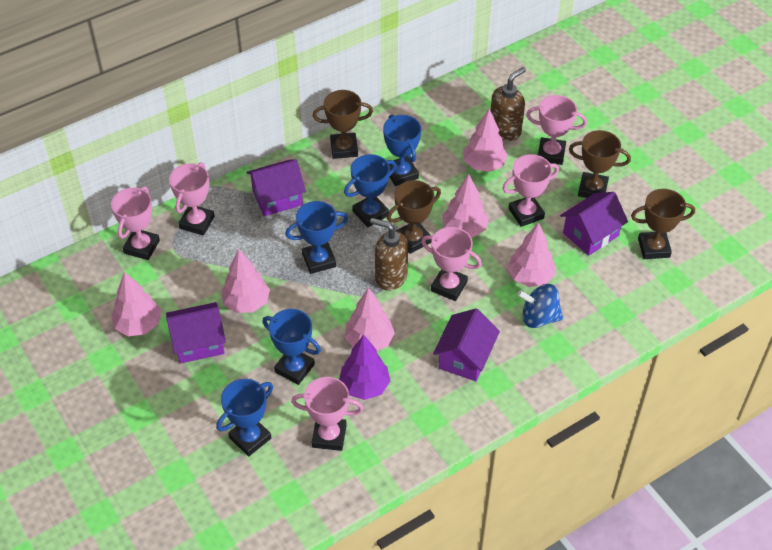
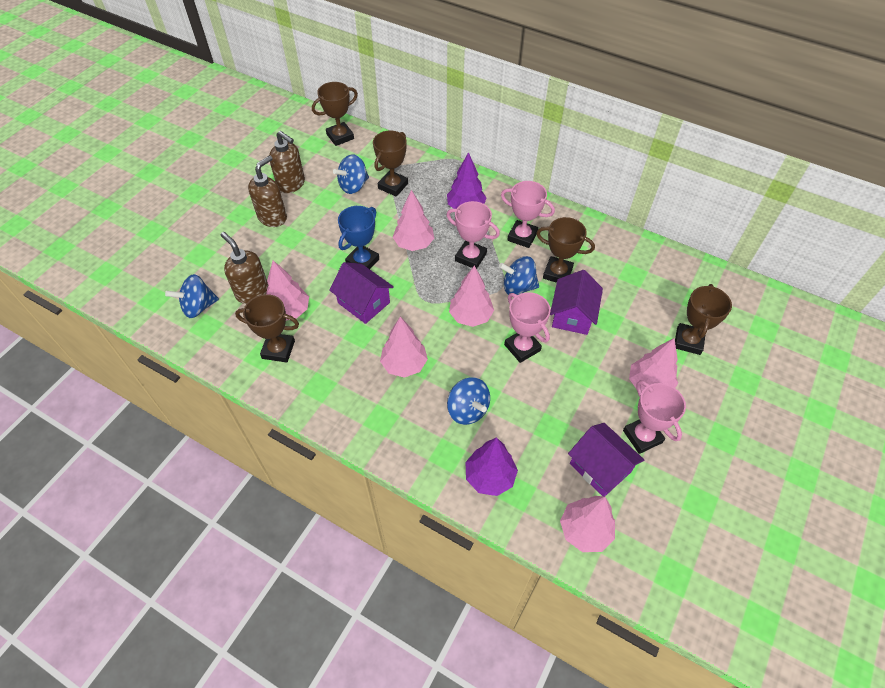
blue spinning top: [517,284,563,328] = 1 -> [165,274,219,318] [333,154,369,194] [447,377,490,425] [499,256,539,295] = 4
blue trophy: [216,379,273,457] [262,309,321,385] [285,201,348,274] [344,154,396,227] [383,115,421,186] = 5 -> [338,206,379,269] = 1
brown soap dispenser: [370,218,408,291] [491,67,526,141] = 2 -> [221,232,268,304] [248,155,287,227] [269,131,305,193] = 3
brown trophy: [313,90,373,159] [387,180,441,254] [569,130,631,198] [631,189,695,259] = 4 -> [235,294,299,362] [312,82,358,146] [373,131,408,197] [536,217,595,283] [675,284,732,355] = 5
pink trophy: [111,186,160,260] [169,162,215,236] [291,377,363,451] [421,227,482,301] [502,154,559,227] [526,95,587,165] = 6 -> [447,201,500,269] [501,181,555,248] [504,292,551,363] [623,380,686,454] = 4
purple house: [166,302,226,364] [247,159,306,216] [433,308,500,381] [560,192,628,256] = 4 -> [329,262,394,324] [550,270,603,335] [568,423,644,497] = 3
purple tree: [339,334,390,400] = 1 -> [447,152,487,209] [466,437,518,496] = 2

